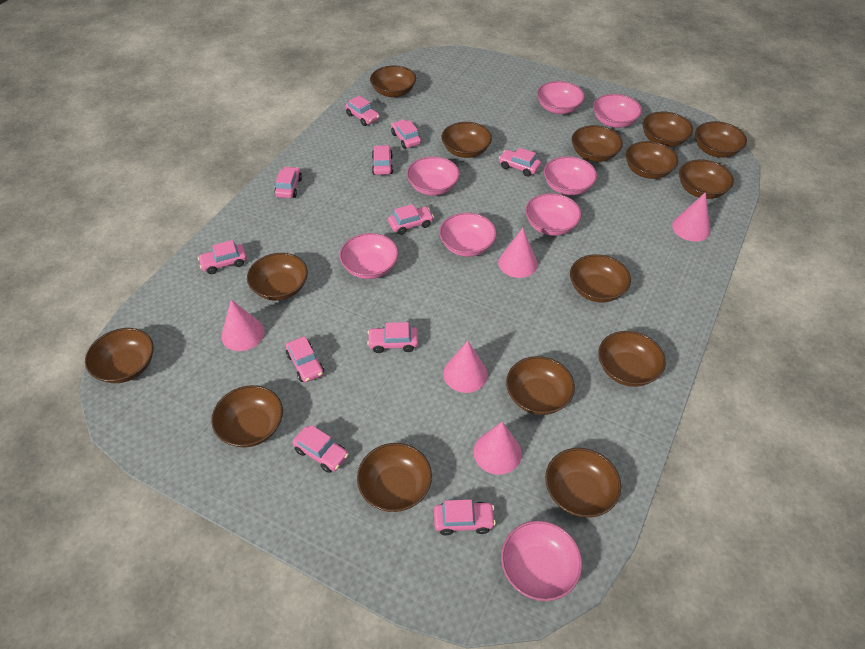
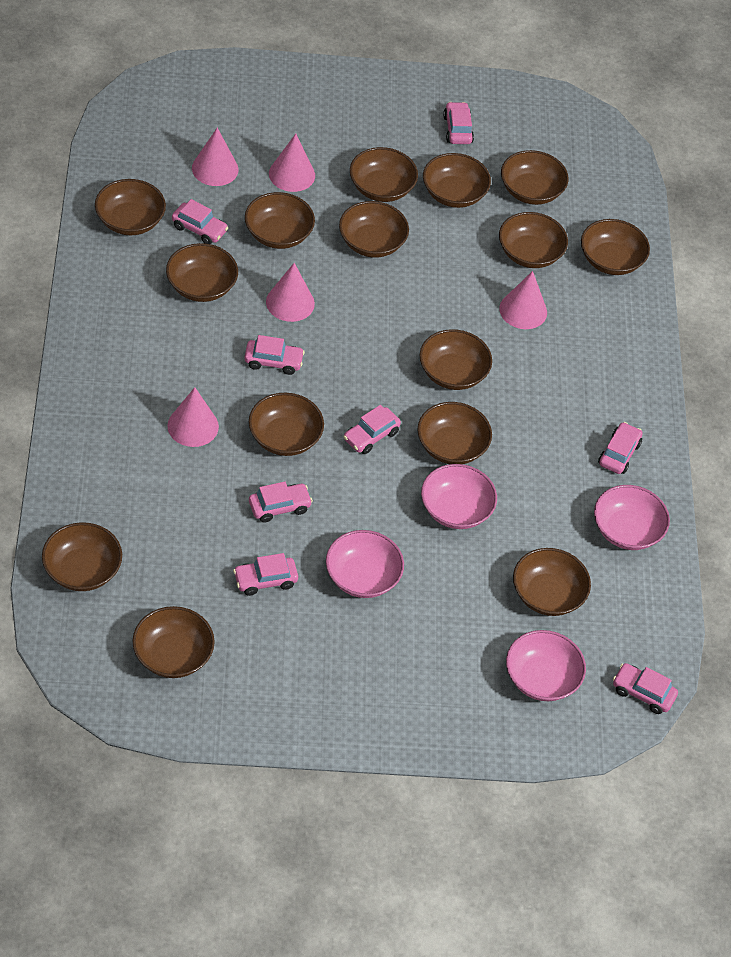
pink bowl: [339,233,399,279] [407,156,460,195] [439,213,497,257] [501,521,582,601] [525,193,582,236] [537,81,585,114] [544,156,597,195] [593,94,642,128] = 8 -> [326,530,404,598] [421,464,497,529] [506,630,586,701] [594,485,670,550] = 4
pink car: [198,240,247,274] [274,166,302,198] [286,336,324,383] [292,425,348,473] [345,95,380,126] [367,322,418,353] [372,145,393,175] [388,204,434,235] [391,120,421,149] [434,499,496,535] [499,148,541,177] = 11 -> [172,199,228,244] [233,553,298,596] [244,335,305,375] [249,482,313,523] [343,405,401,454] [443,102,474,144] [598,422,643,474] [613,663,678,714] = 8

